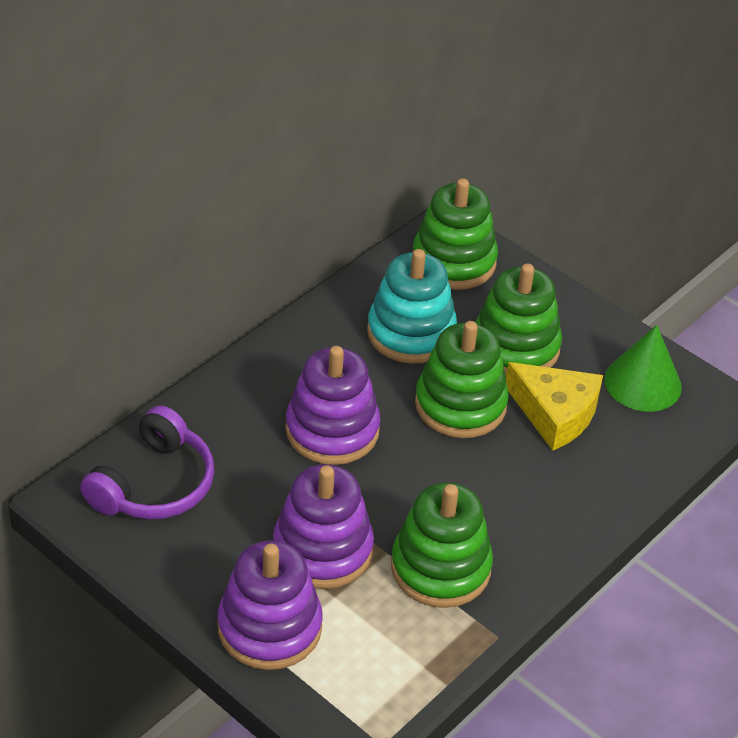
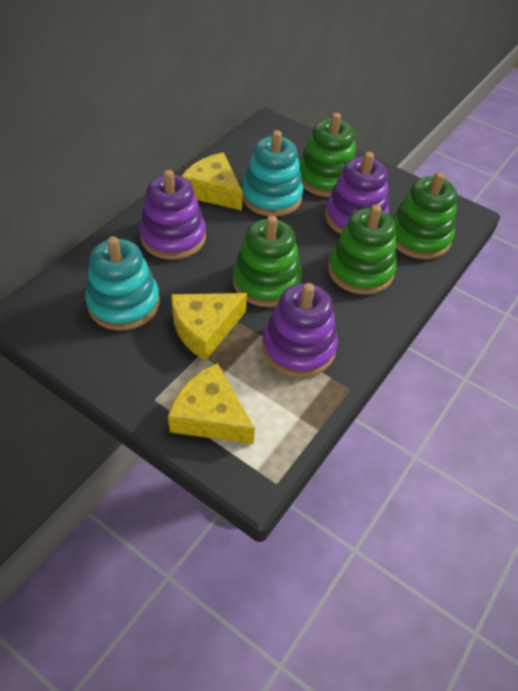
green cone: [604,325,682,412] = 1 -> none = 0
purple headphones: [80,405,214,520] = 1 -> none = 0
turquoise stacking toy: [367,249,457,364] = 1 -> [85,236,160,330] [242,130,303,217] = 2
yellow cheese: [506,362,603,451] = 1 -> [168,363,255,444] [171,293,247,361] [182,153,243,210] = 3

